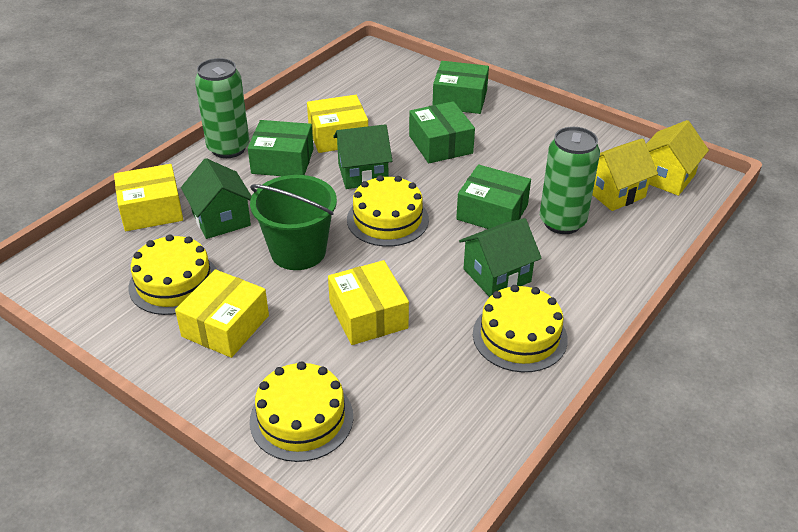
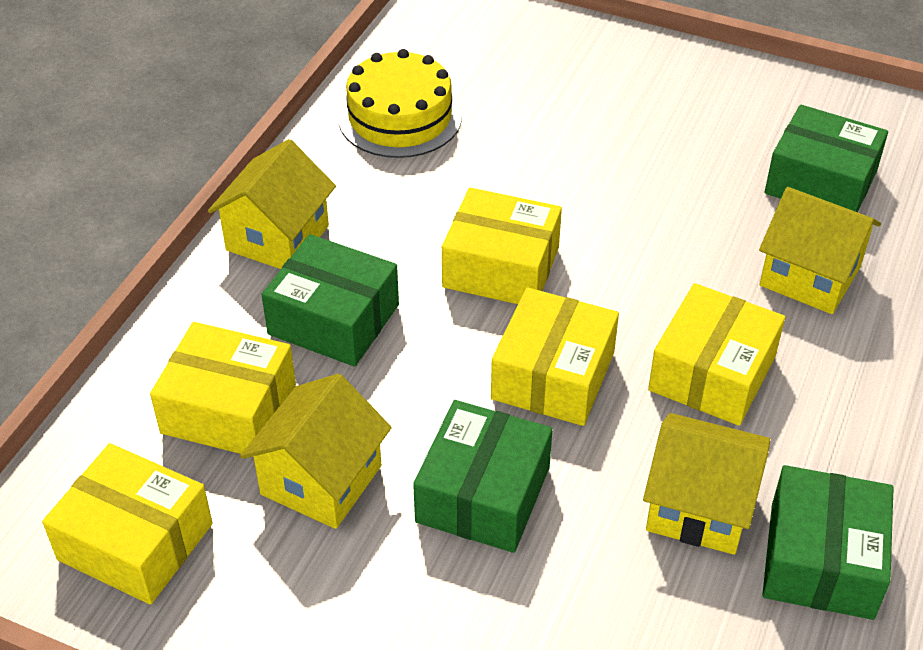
green bucket: [250,175,337,270] = 1 -> none = 0
green can: [195,58,249,158] [540,127,600,234] = 2 -> none = 0
green house: [181,158,252,239] [333,124,392,189] [459,218,542,297] = 3 -> none = 0
yellow box: [114,164,183,231] [175,269,269,358] [307,95,368,153] [328,260,409,345] = 4 -> [42,443,212,605] [150,322,296,454] [442,188,562,304] [491,287,619,426] [648,283,785,426] = 5
yellow cake: [128,234,217,315] [250,361,353,462] [347,175,429,247] [473,285,568,372] = 4 -> [338,49,462,158] = 1
yellow house: [592,138,658,211] [646,120,709,196] = 2 -> [208,139,336,269] [240,374,392,529] [643,413,770,555] [759,187,881,314] = 4

